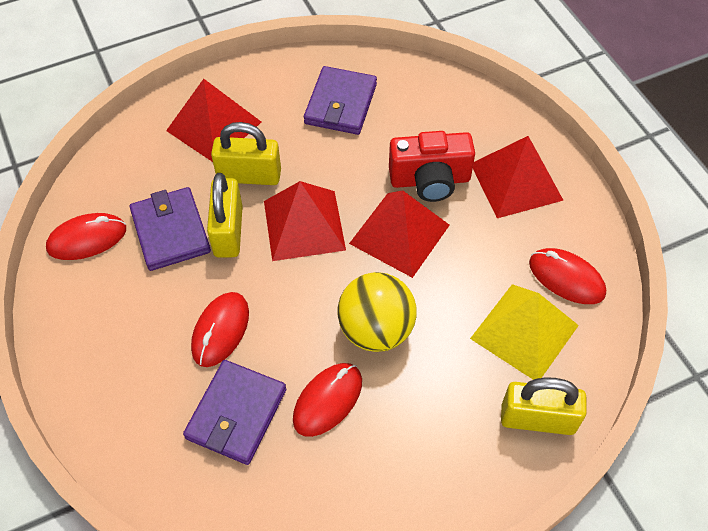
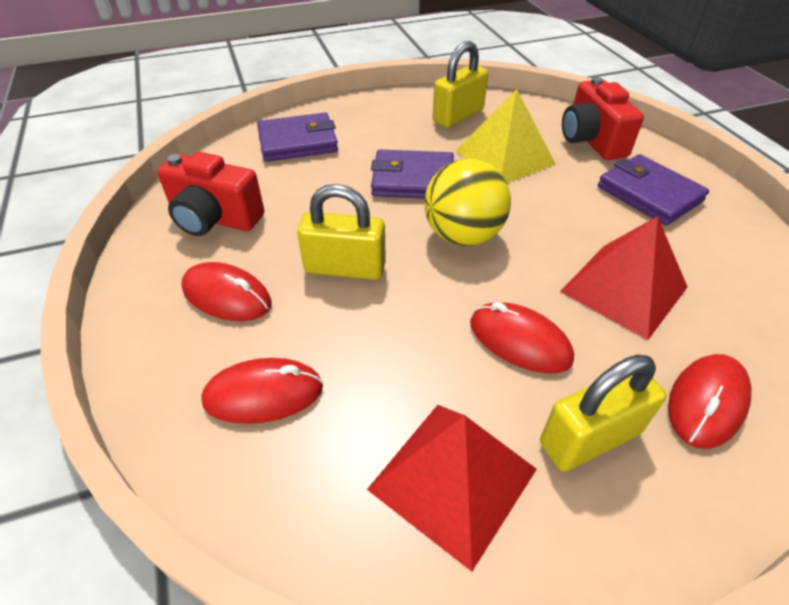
red camera: [389,131,475,202] = 1 -> [157,152,264,236] [562,77,644,160] = 2
red pyramid: [166,79,261,162] [264,181,346,261] [349,190,450,278] [473,136,564,218] = 4 -> [367,405,537,571] [560,216,687,340] = 2

